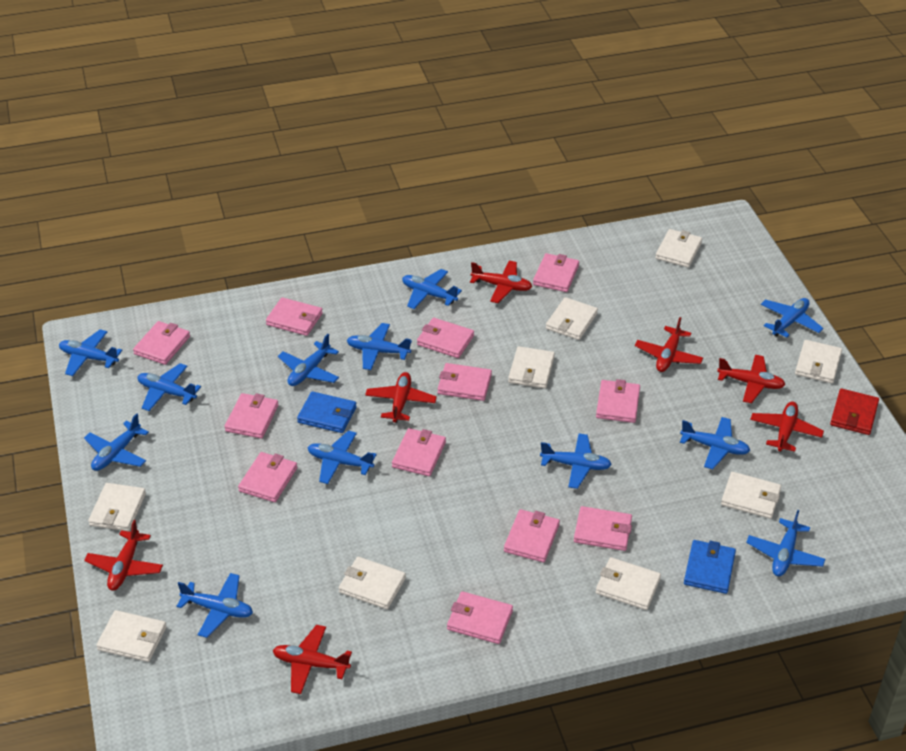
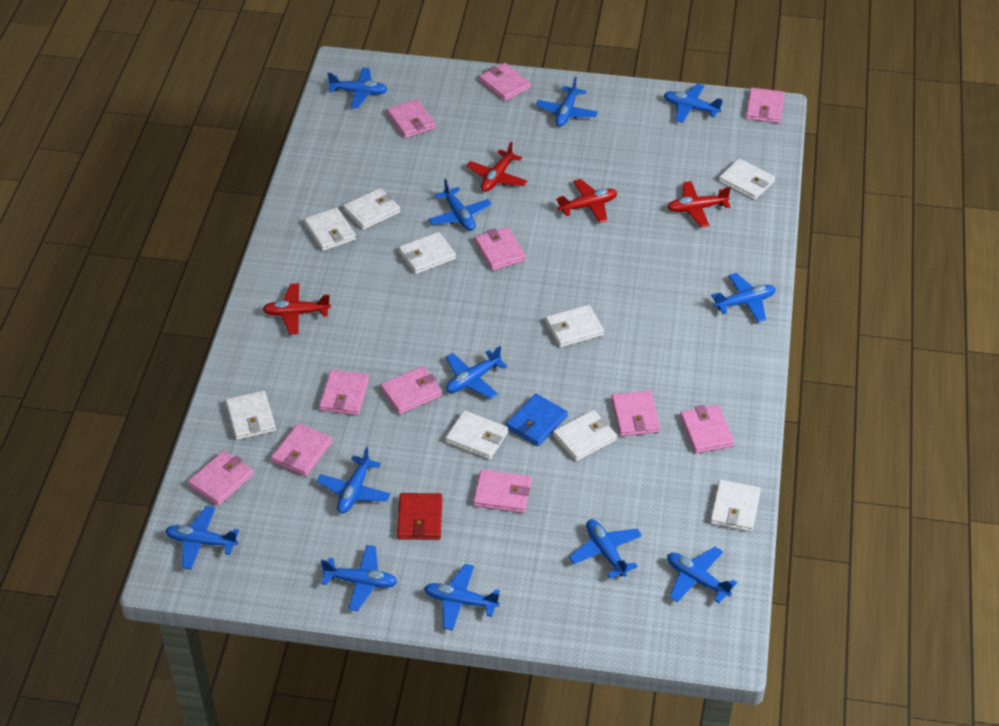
blue wallet: [297,391,357,433] [684,540,736,594] = 2 -> [506,394,568,446] = 1
pink wallet: [133,321,190,365] [224,393,279,438] [238,452,297,502] [266,297,323,336] [392,428,446,476] [417,318,474,358] [438,363,492,401] [447,591,513,644] [504,509,560,562] [533,253,579,292] [574,506,632,551] [596,379,640,423] = 12 -> [188,450,254,506] [271,423,333,476] [319,369,369,415] [381,366,442,414] [387,99,436,138] [473,469,531,513] [475,227,526,271] [479,63,531,101] [611,390,660,436] [680,405,734,453] [746,88,785,123] = 11
red plane: [84,520,163,591] [273,625,352,694] [365,372,437,423] [470,261,532,303] [635,317,703,372] [717,355,785,404] [750,402,824,452] = 7 -> [263,283,331,335] [466,142,527,192] [556,179,617,223] [667,181,731,227] = 4

